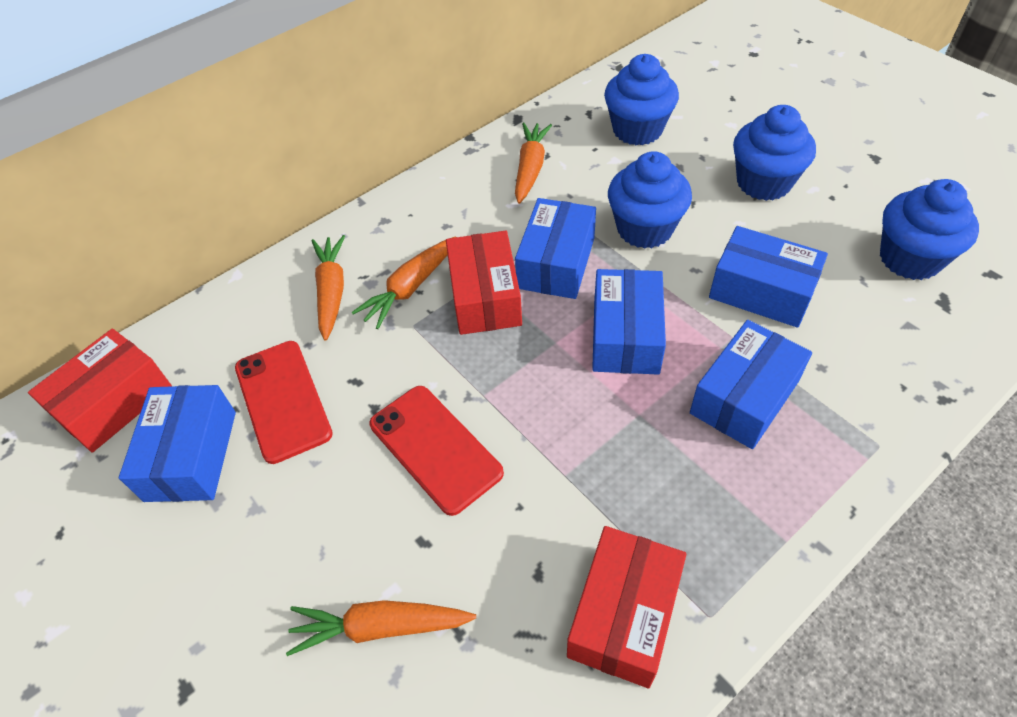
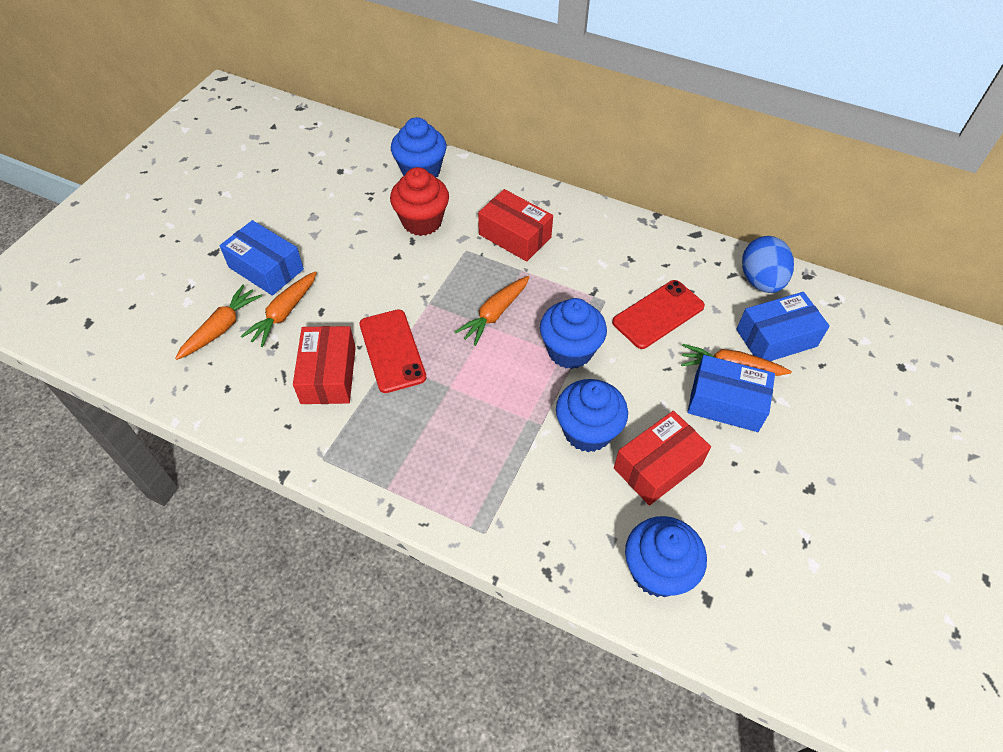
blue box: [119,385,236,502] [515,198,596,299] [592,269,666,375] [690,320,812,449] [709,226,828,328] = 5 -> [220,220,304,296] [687,355,775,432] [736,292,830,361] = 3
blue egg: none = 0 -> [742,236,794,293] = 1
red cupcake: none = 0 -> [390,167,449,236] = 1

